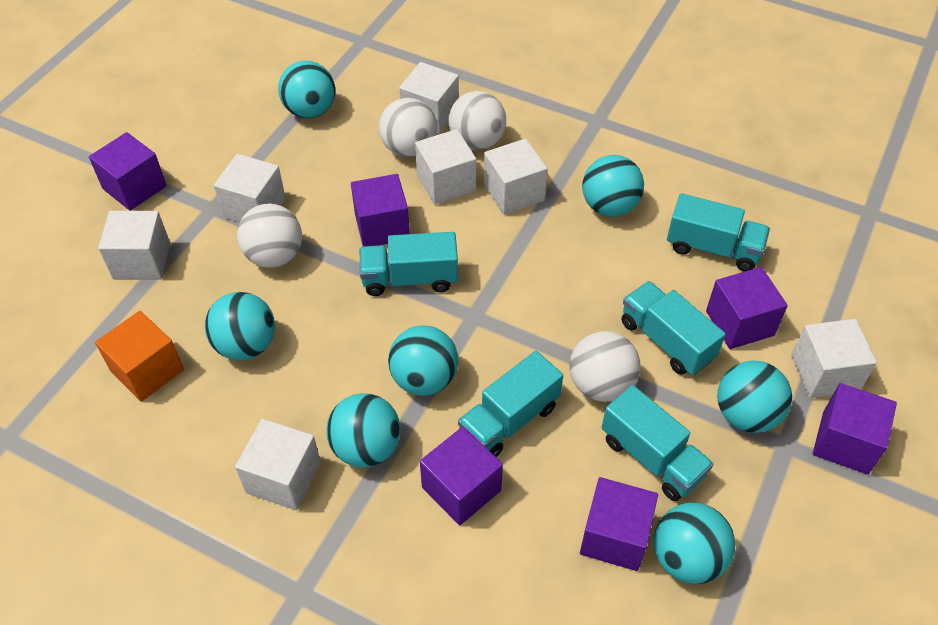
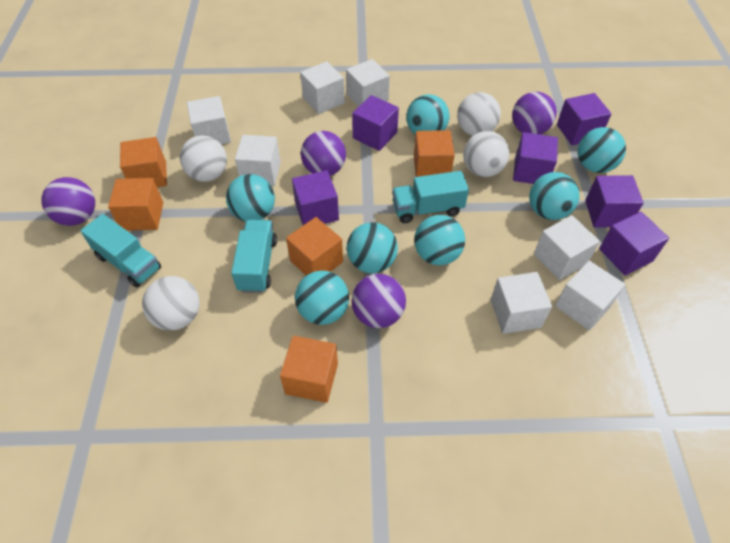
orange cube: [95,311,184,402] = 1 -> [108,178,163,231] [120,137,167,187] [280,336,338,403] [286,217,343,276] [414,130,455,177] = 5
purple ball: none = 0 -> [41,177,95,226] [301,131,346,176] [352,274,406,328] [512,92,557,134] = 4
turquoise truck: [360,232,458,296] [458,351,563,457] [601,385,714,501] [621,281,725,375] [667,193,770,271] = 5 -> [80,214,161,287] [231,220,277,293] [392,171,469,223] = 3

